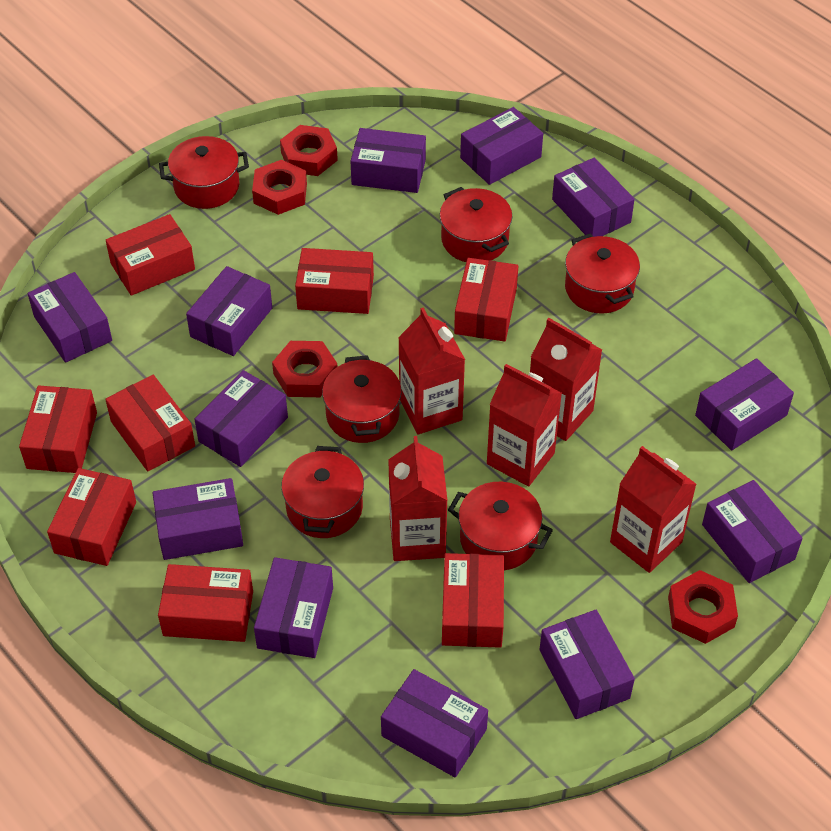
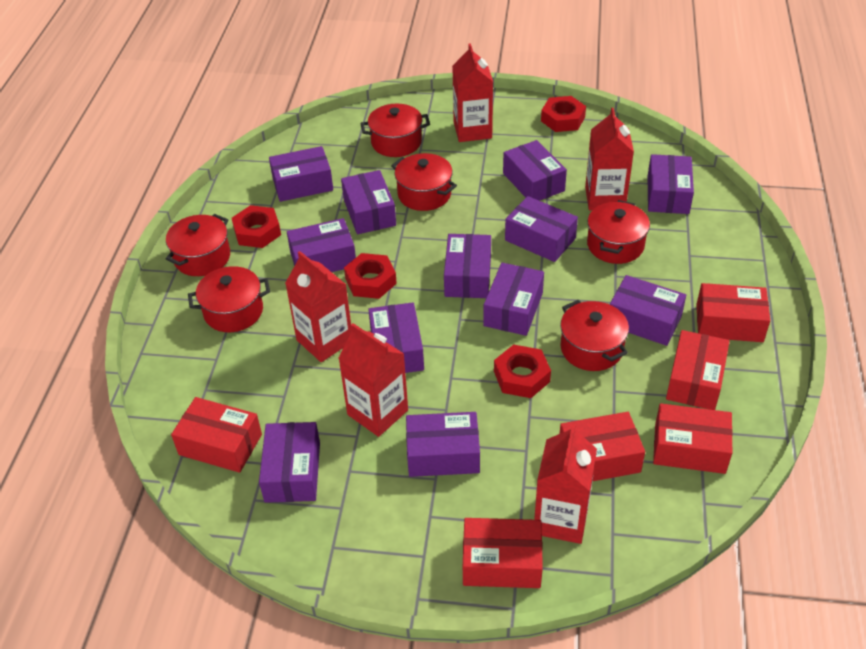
red box: [19,385,97,473] [47,468,136,566] [105,375,195,472] [106,214,195,296] [158,564,253,642] [295,248,374,314] [442,553,504,648] [454,258,518,341] = 8 -> [171,397,262,473] [463,518,543,588] [559,412,645,481] [653,403,733,474] [666,330,730,410] [696,283,770,342] = 6

